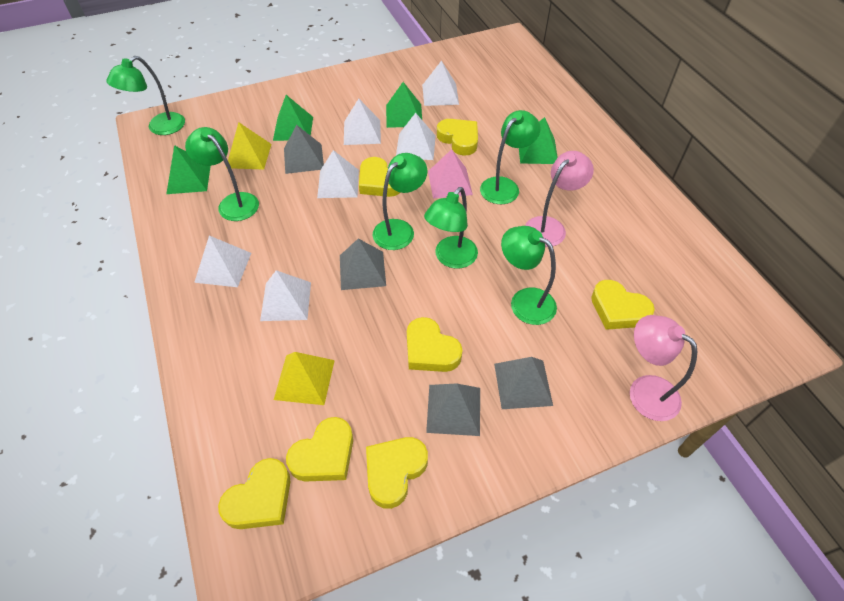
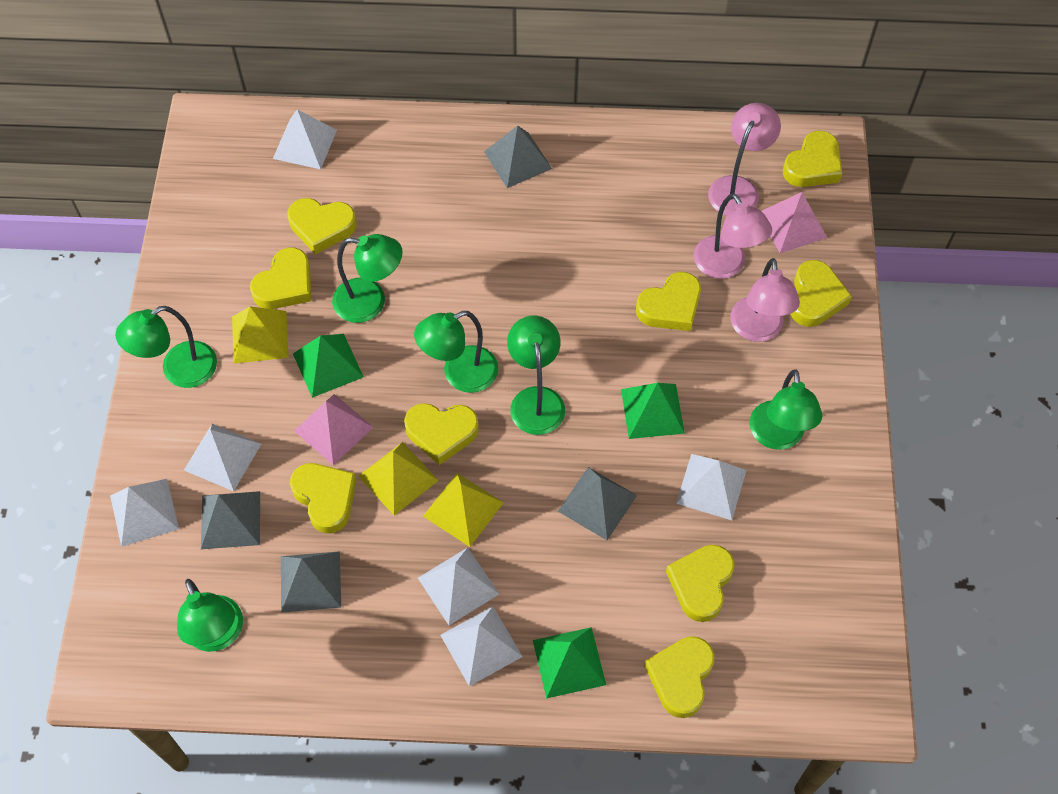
green pyramid: [166,145,211,194] [273,95,313,141] [386,82,422,128] [519,117,558,164] = 4 -> [293,334,364,398] [533,627,606,699] [621,383,685,439] = 3
pink lamp: [525,151,594,247] [630,315,697,421] = 2 -> [694,193,772,279] [708,103,781,216] [730,258,800,342] = 3
pink pyramid: [428,149,473,199] = 1 -> [294,394,373,465] [761,192,827,253] = 2
yellow heart: [218,458,291,529] [286,417,353,481] [359,157,401,197] [366,437,428,509] [407,317,463,372] [437,119,478,156] [591,280,655,330] = 7 -> [250,247,311,309] [287,198,357,254] [290,463,357,533] [404,403,479,465] [636,272,701,331] [644,636,714,718] [666,545,734,622] [783,130,842,187] [791,260,852,327] = 9
yellow pyramid: [226,122,272,170] [274,352,335,405] = 2 -> [232,307,289,364] [358,442,439,516] [423,473,504,547] = 3

